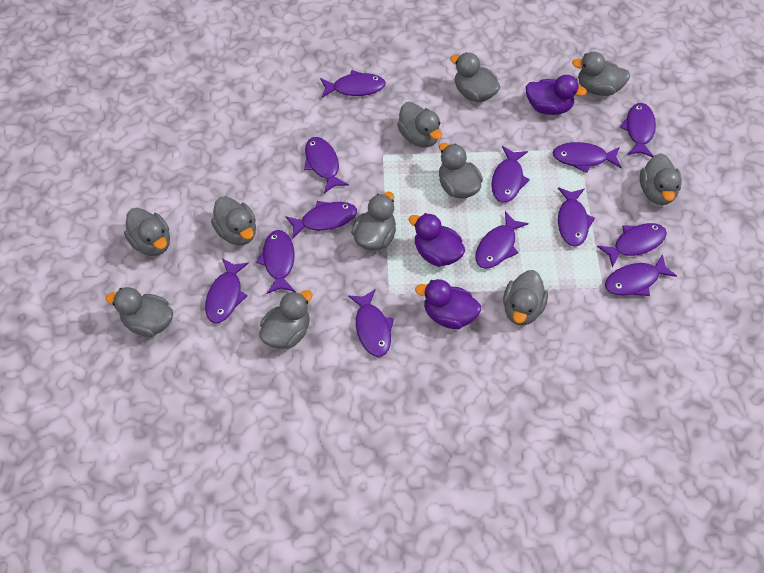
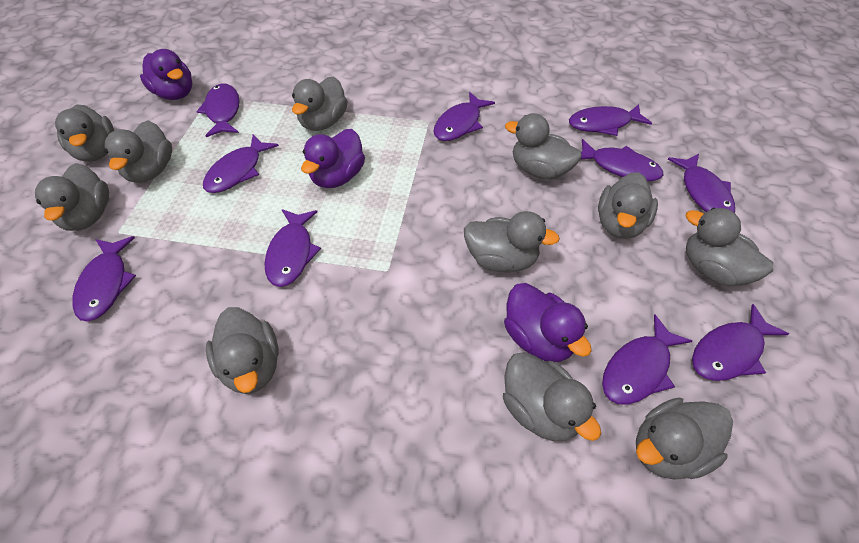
purple fish: [205,258,249,323] [256,230,295,294] [285,201,357,239] [304,137,349,193] [320,70,386,98] [348,289,394,357] [475,211,529,269] [492,146,530,202] [553,142,622,173] [558,187,595,247] [597,223,667,268] [605,254,677,296] [620,103,656,157] = 13 -> [73,236,136,322] [196,83,240,137] [203,135,279,193] [265,209,321,287] [433,92,495,141] [569,104,652,136] [581,139,663,181] [602,315,692,405] [668,154,735,213] [692,304,789,381] = 10

